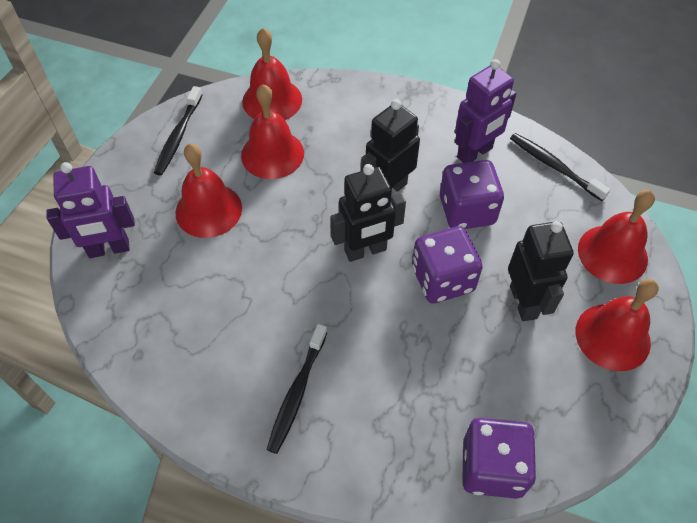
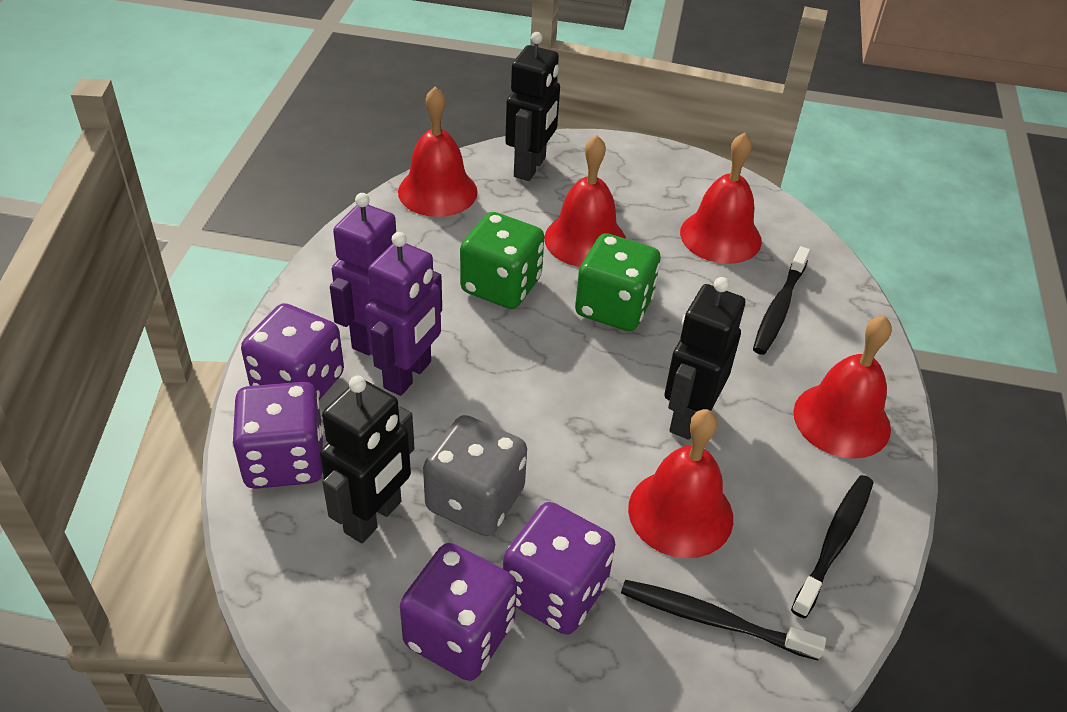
green dice: none = 0 -> [460,212,545,309] [575,233,660,331] = 2
grey dice: none = 0 -> [423,415,527,536] = 1
purple dice: [412,226,483,303] [440,160,504,229] [462,418,536,499] = 3 -> [232,382,324,489] [241,303,344,400] [400,543,517,681] [503,502,615,635] = 4

